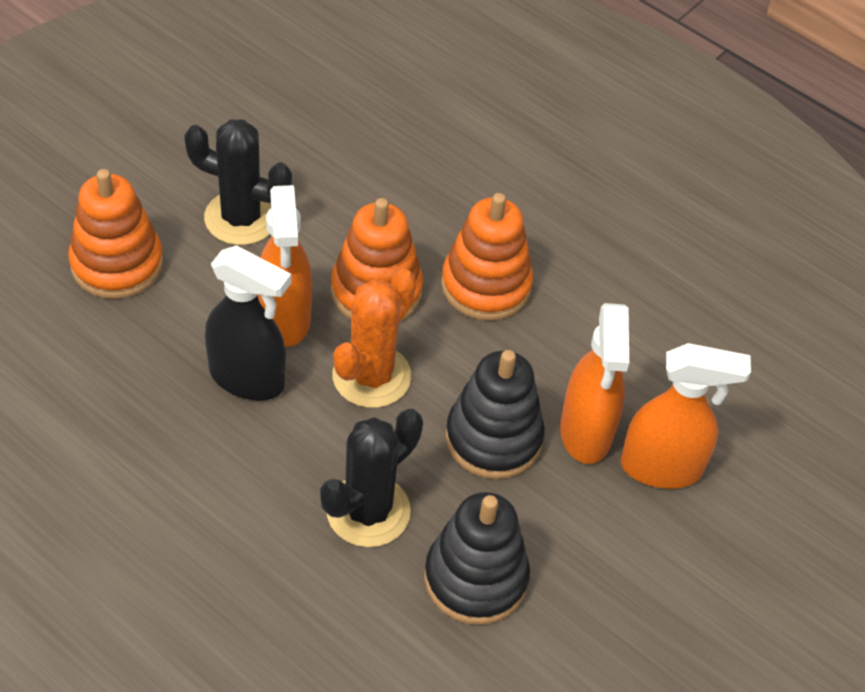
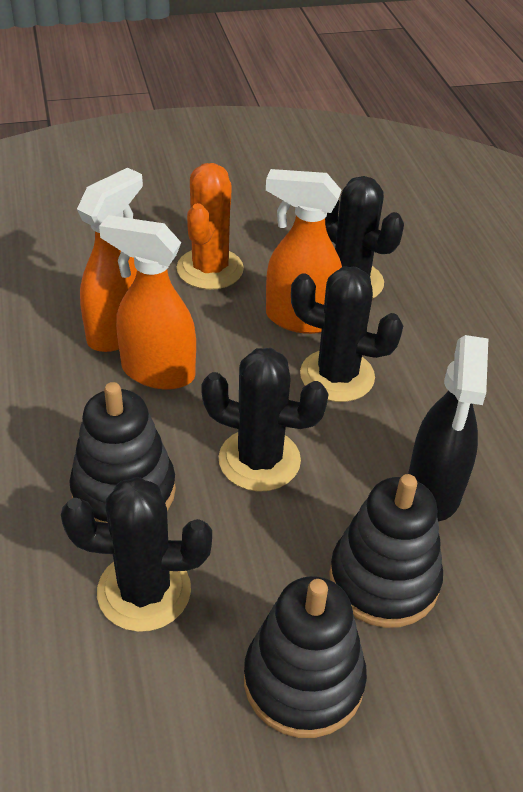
black cactus: [184,119,292,245] [320,409,423,547] = 2 -> [61,477,212,632] [201,348,329,492] [291,267,403,402] [325,176,404,299] = 4
black stacking toy: [424,492,530,625] [445,350,545,479] = 2 -> [69,382,176,523] [244,576,367,738] [329,474,443,628] = 3
orange stacking toy: [68,169,163,299] [331,198,423,322] [441,193,533,321] = 3 -> none = 0

